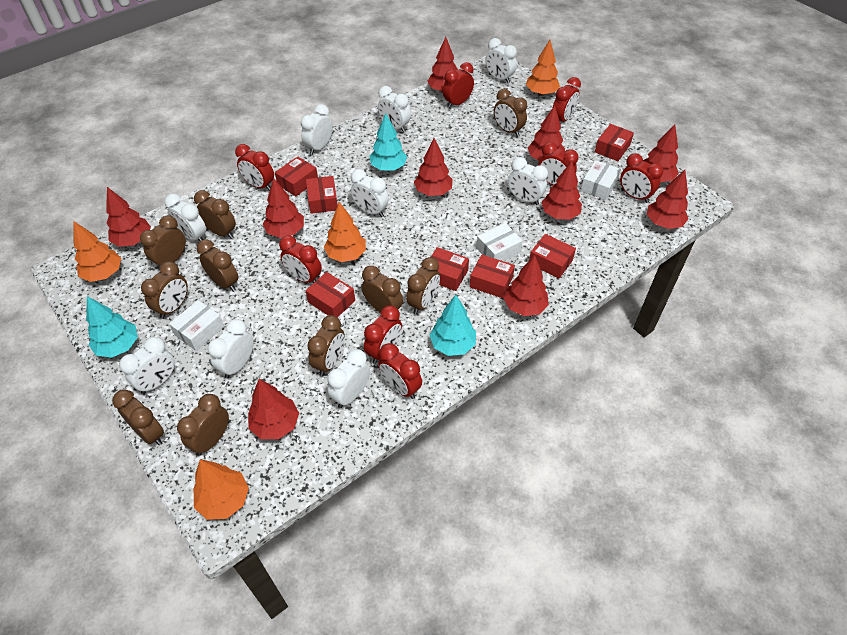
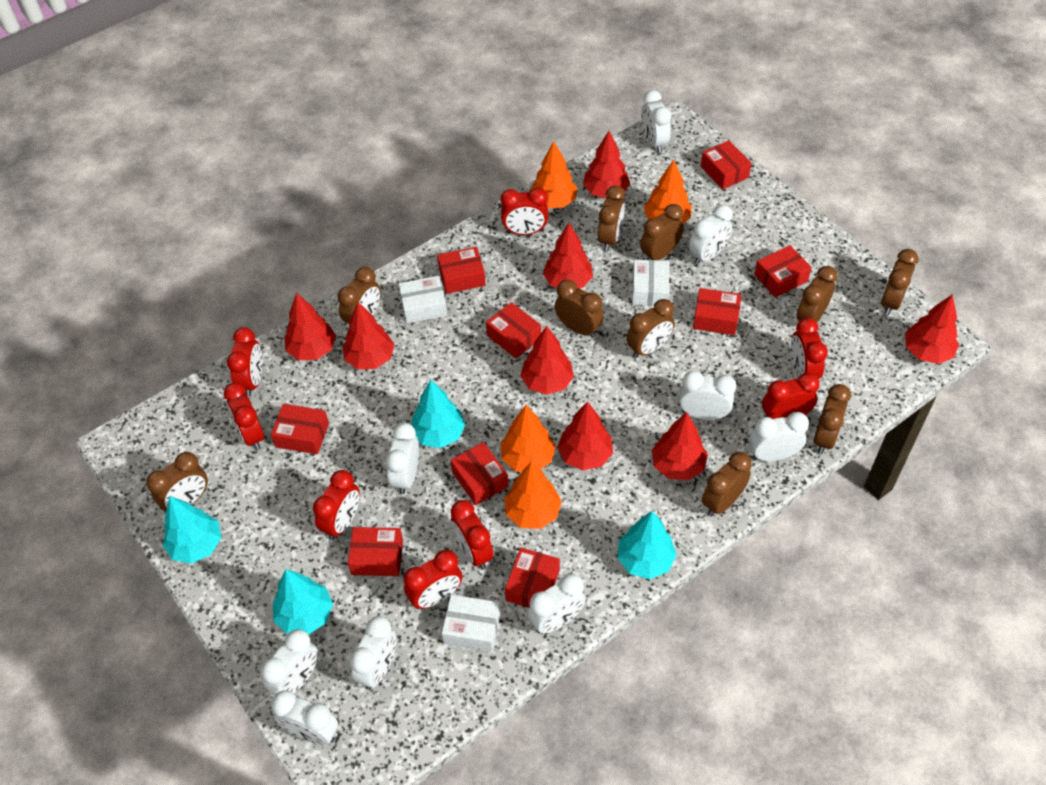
red box: [275,156,318,196] [306,176,338,214] [306,272,355,318] [431,247,469,291] [470,254,515,298] [529,234,576,278] [595,124,634,161] = 7 -> [271,404,329,454] [348,527,403,576] [437,247,486,294] [450,442,509,505] [486,302,541,359] [505,548,560,608] [693,288,742,335] [701,140,752,190] [754,245,812,298] = 9
red tree: [106,187,151,247] [248,379,299,439] [263,178,304,238] [414,138,453,196] [427,37,458,93] [504,255,549,316] [528,105,565,160] [542,161,582,220] [643,124,679,182] [647,170,688,229] = 10 -> [284,293,336,360] [342,302,395,369] [520,326,574,395] [543,223,593,288] [557,402,613,470] [583,131,630,198] [652,412,708,481] [905,294,959,364] = 8
turquoise tree: [86,296,138,358] [370,113,407,171] [430,295,476,356] = 3 -> [163,496,222,564] [273,569,333,635] [411,380,465,448] [617,511,677,579] = 4

